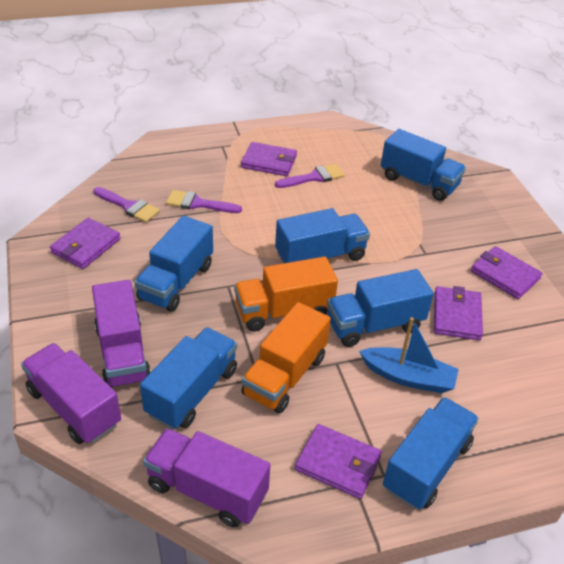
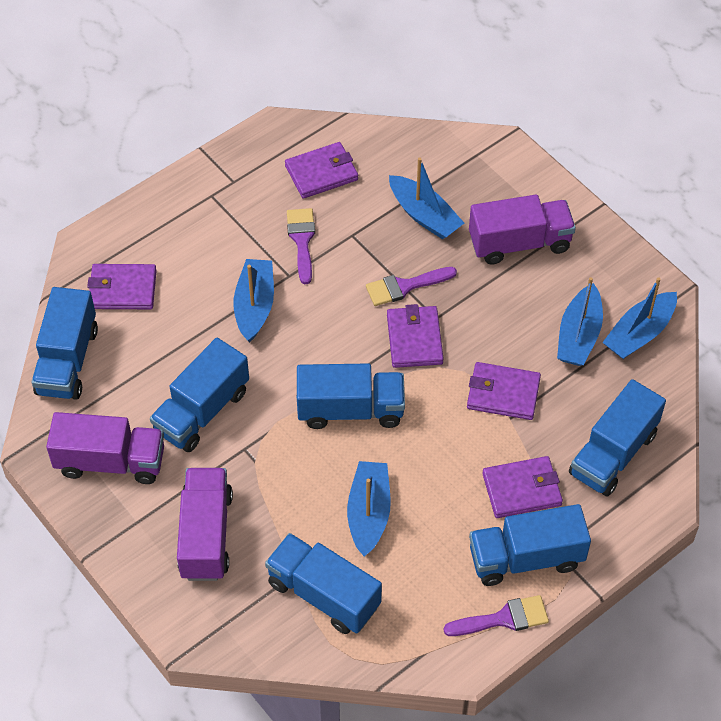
blue boat: [359,317,459,393] = 1 -> [233,259,274,342] [347,461,391,557] [389,158,464,239] [557,277,603,366] [602,277,677,359] = 5
orange truck: [234,257,338,332] [242,302,331,413] = 2 -> none = 0

